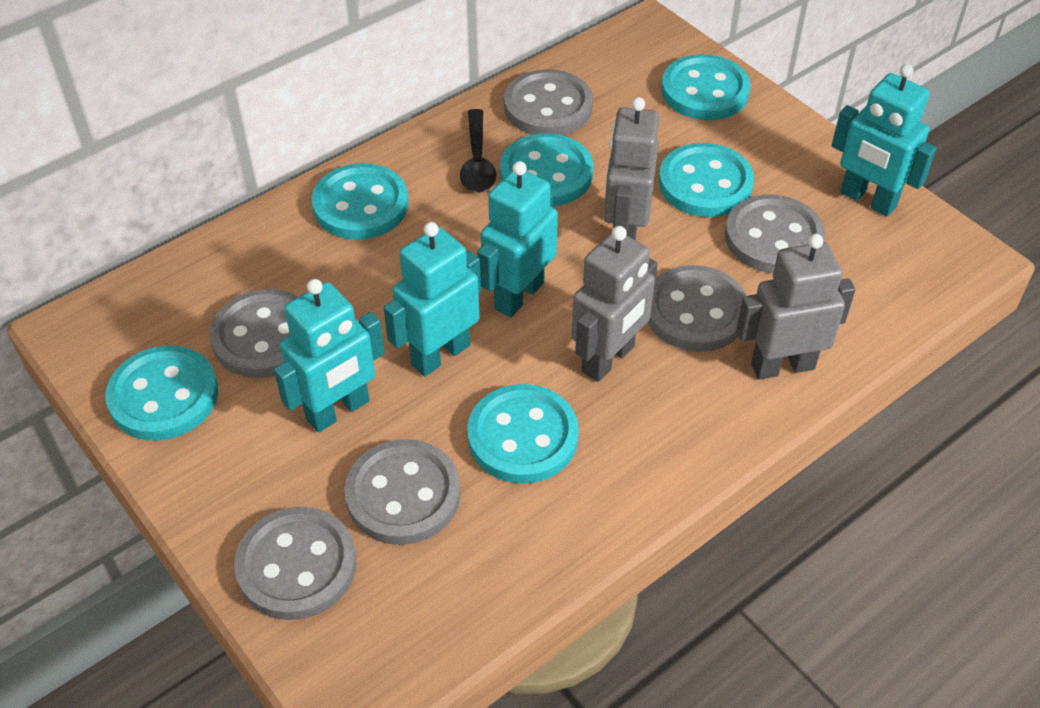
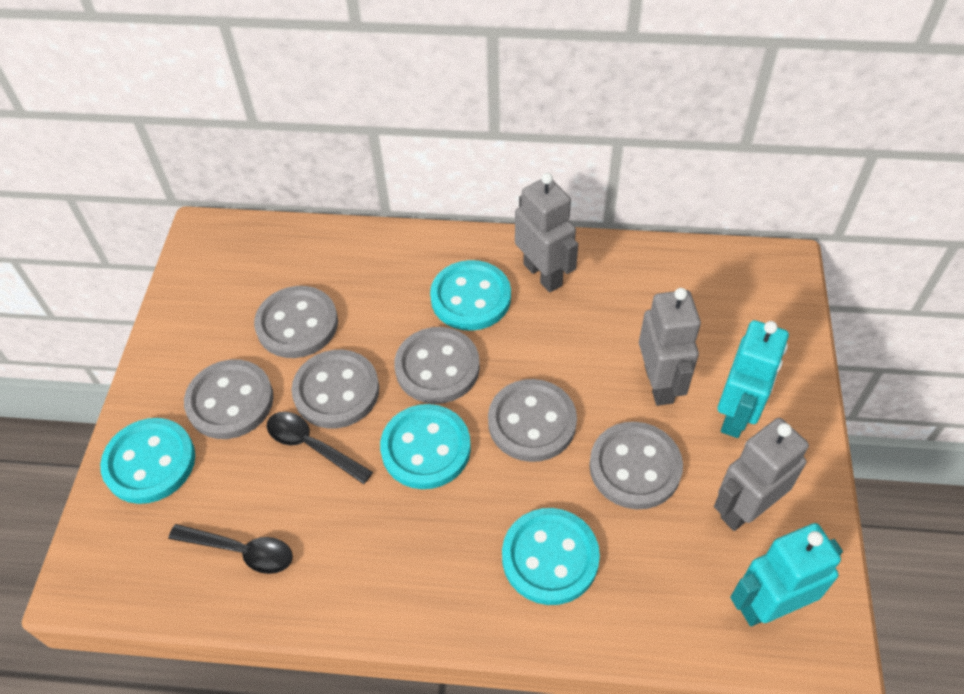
black spoon: [460,109,496,193] = 1 -> [169,524,293,574] [267,412,373,484] = 2
turquoise button: [105,345,218,441] [312,163,408,240] [467,384,579,483] [500,133,593,207] [659,143,754,217] [661,54,751,120] = 6 -> [100,418,195,504] [380,404,471,489] [430,260,511,331] [502,508,600,605] = 4
turquoise robot: [274,279,385,432] [384,222,481,376] [477,161,558,317] [831,64,936,216] = 4 -> [718,320,789,438] [730,523,843,626] = 2

